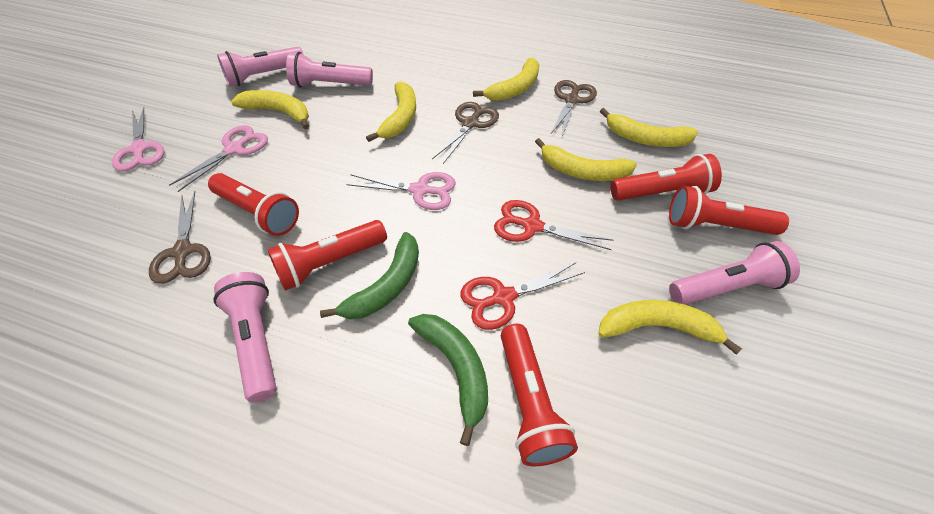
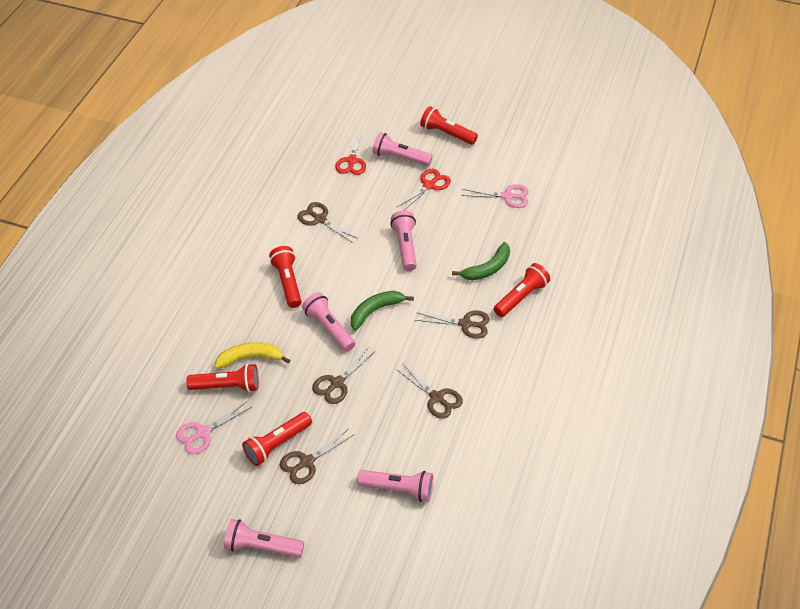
brown scissors: [149,191,211,284] [432,102,499,164] [550,80,597,137] = 3 -> [280,429,355,484] [298,202,358,243] [312,348,375,404] [396,363,463,419] [415,310,490,339] = 5
pink flashlight: [213,272,277,402] [217,47,303,87] [286,52,373,87] [669,241,800,305] = 4 -> [224,519,304,558] [302,292,355,352] [357,470,433,502] [373,132,433,166] [390,210,417,271] = 5
pink scissors: [112,107,165,171] [169,125,268,192] [346,172,456,210] = 3 -> [176,401,252,454] [461,184,529,208] = 2
yellow banana: [231,90,309,129] [366,82,416,142] [473,58,539,101] [535,138,637,181] [598,300,742,355] [600,108,698,147] = 6 -> [215,342,290,369] = 1

